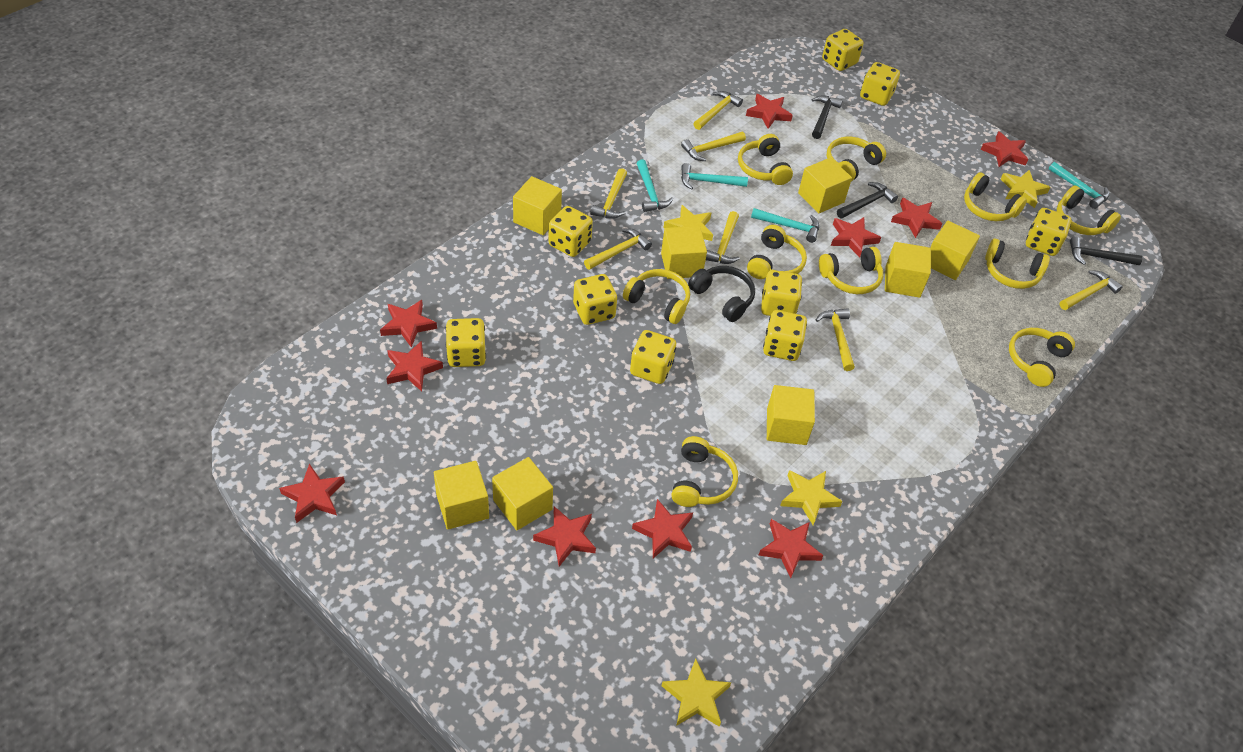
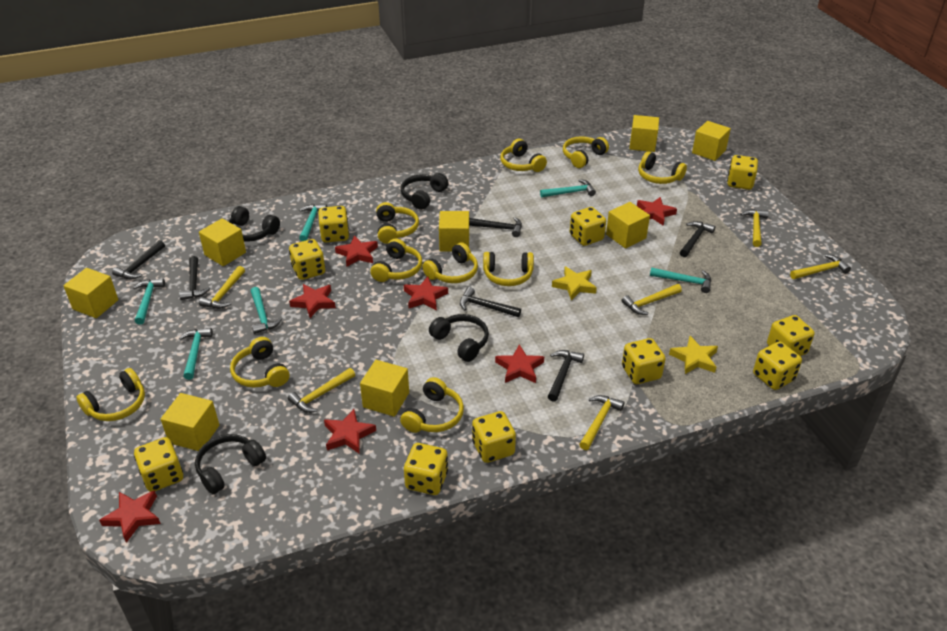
black hammer: [812,96,843,139] [837,182,898,219] [1070,237,1142,265] = 3 -> [112,240,165,279] [179,256,210,300] [460,287,521,317] [469,217,522,237] [548,350,584,402] [680,221,716,257] = 6
black headphones: [688,266,755,322] = 1 -> [195,434,266,494] [228,206,280,242] [401,173,449,210] [429,314,489,362] = 4
red star: [279,464,345,523] [380,300,437,348] [386,341,443,391] [533,506,596,567] [632,499,693,558] [746,94,793,129] [759,519,824,578] [831,217,881,258] [891,198,942,238] [981,131,1028,167] = 10 -> [99,490,161,543] [289,284,336,318] [324,409,376,454] [335,235,378,267] [404,277,448,310] [495,344,544,383] [637,197,677,226] = 7
turquoise hammer: [637,159,673,212] [681,163,748,190] [751,208,819,243] [1049,162,1109,209] = 4 -> [133,278,165,325] [179,328,213,380] [251,287,283,334] [299,204,327,241] [540,179,596,198] [650,267,711,293] = 6
yellow dice: [445,318,486,367] [548,206,593,257] [573,274,617,325] [630,330,676,384] [761,270,802,316] [763,310,807,361] [822,29,863,71] [860,62,900,106] [1026,208,1071,256] = 9 -> [134,437,183,492] [289,239,325,280] [318,206,349,243] [404,443,448,495] [472,411,516,463] [570,207,606,246] [622,338,665,384] [727,155,758,190] [753,341,802,390] [767,315,814,356] = 10
yellow hammer: [584,228,652,270] [590,168,627,219] [681,132,746,161] [693,91,743,130] [706,211,740,264] [816,308,855,371] [1060,270,1123,310] = 7 -> [199,266,245,309] [288,368,355,413] [579,395,625,450] [622,284,682,315] [740,209,769,247] [790,254,851,279] = 6
yellow star: [662,659,731,726] [663,205,713,241] [780,470,843,525] [1001,170,1050,208] = 4 -> [552,266,597,300] [669,336,718,374] = 2

